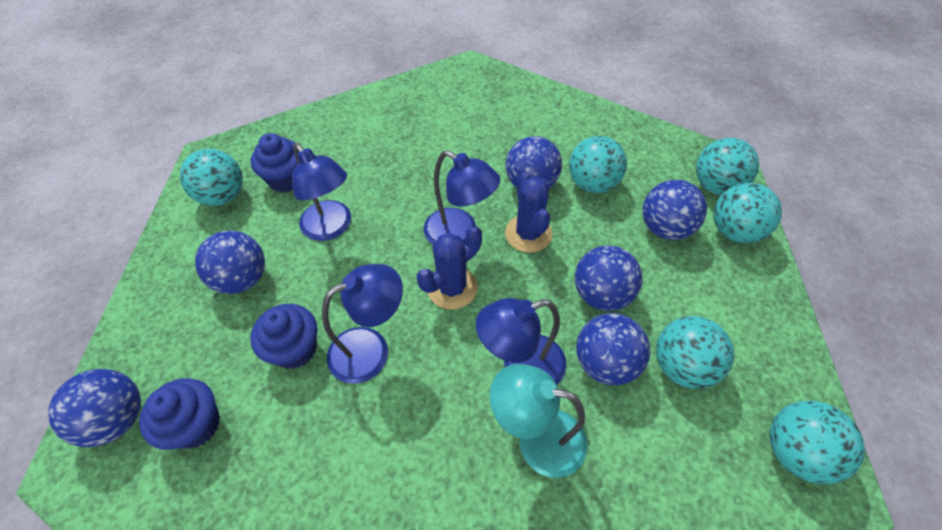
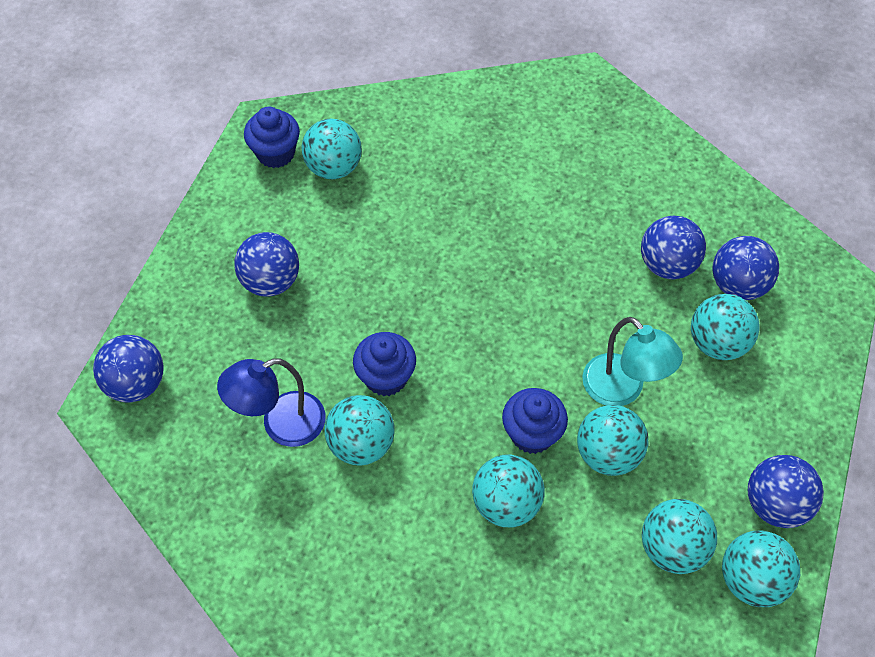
blue ball: [48,369,141,447] [195,231,265,294] [506,136,562,188] [575,246,643,311] [576,313,650,385] [643,180,707,240] = 6 -> [93,335,164,402] [234,232,299,297] [641,215,706,279] [712,236,779,300] [748,455,824,528] = 5
blue cactus: [417,226,482,310] [505,172,553,253] = 2 -> none = 0
blue lamp: [292,143,351,241] [322,264,403,384] [424,150,500,245] [476,298,566,385] = 4 -> [217,358,326,447] = 1
turquoise ball: [180,149,243,206] [569,136,627,193] [656,316,734,389] [696,138,759,195] [713,183,782,243] [770,401,865,484] = 6 -> [301,118,362,179] [325,395,395,466] [472,455,545,527] [577,405,648,476] [642,499,717,574] [691,294,760,360] [722,531,800,607] = 7

